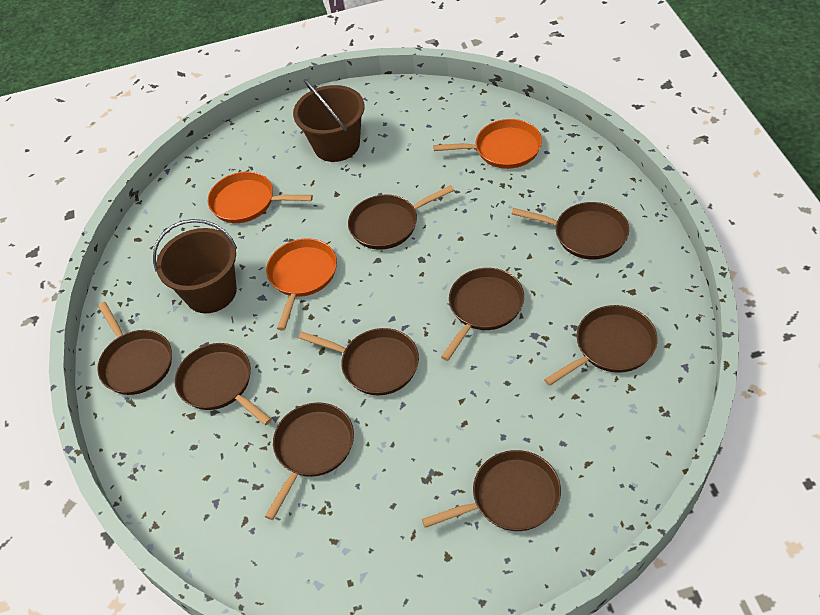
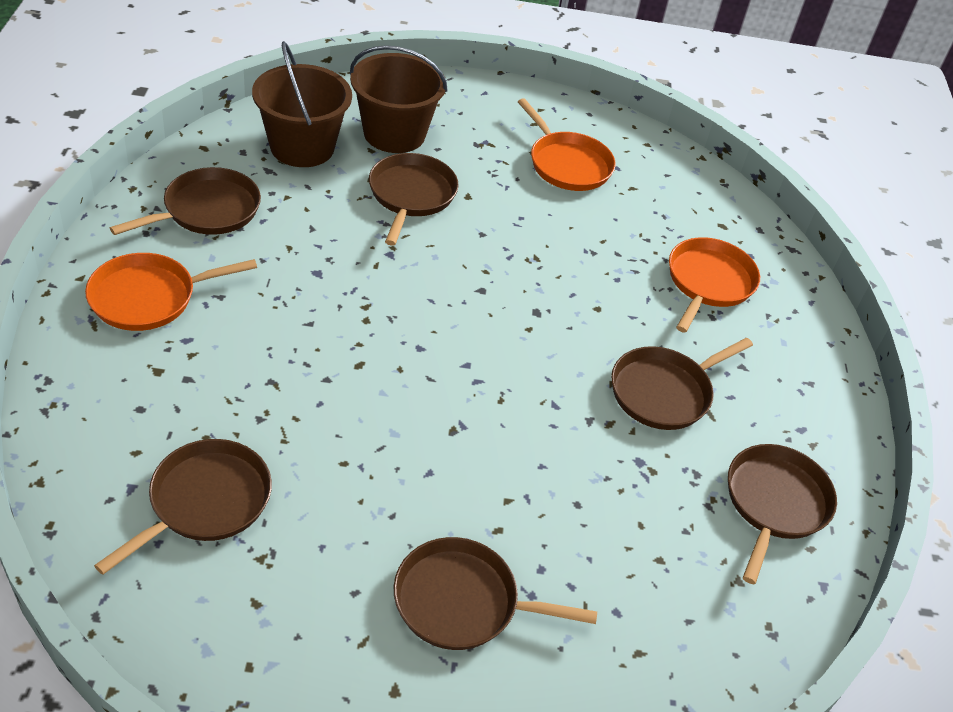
brown pan: [97,302,172,395] [175,343,272,425] [265,402,354,520] [299,328,419,395] [348,185,454,250] [422,450,561,531] [441,268,524,361] [512,202,629,259] [544,305,658,386] = 9 -> [94,439,272,575] [110,167,261,235] [369,153,459,246] [394,537,597,650] [611,338,753,430] [728,444,837,584] = 6

